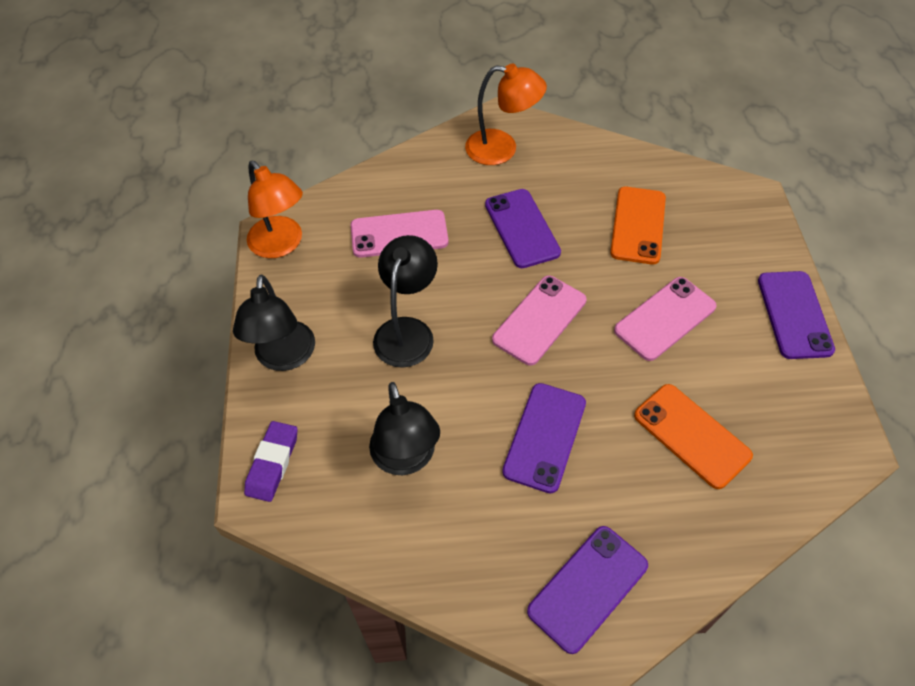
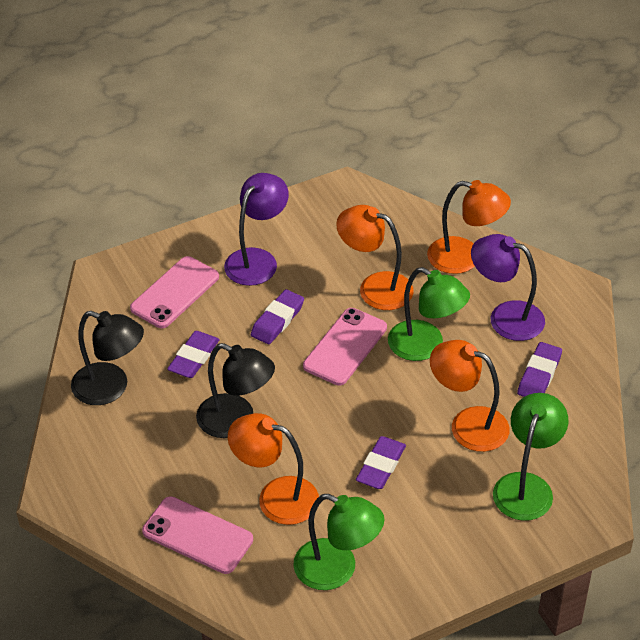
black lamp: [233,275,315,371] [369,382,440,475] [373,235,438,368] = 3 -> [71,311,144,405] [196,343,275,438] = 2
green lamp: none = 0 -> [293,494,384,590] [388,267,470,361] [493,393,569,521] = 3
orange lamp: [247,161,303,258] [465,63,547,165] = 2 -> [228,413,319,525] [336,205,413,310] [427,180,511,274] [430,340,510,452] = 4
orange phone: [610,187,666,264] [634,384,753,489] = 2 -> none = 0
purple eraser: [244,421,298,502] = 1 -> [167,331,220,378] [251,289,304,344] [356,436,406,489] [517,342,562,397] = 4
purple lamp: none = 0 -> [224,173,289,286] [471,234,545,341] = 2
purple phone: [485,189,561,268] [502,383,586,493] [527,526,648,654] [758,271,835,359] = 4 -> none = 0

